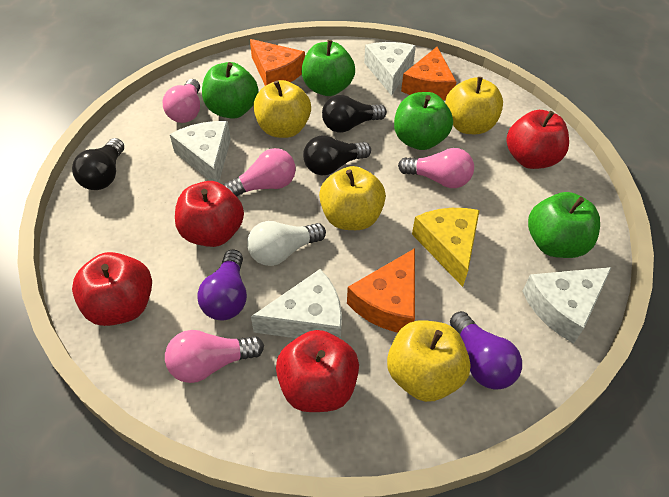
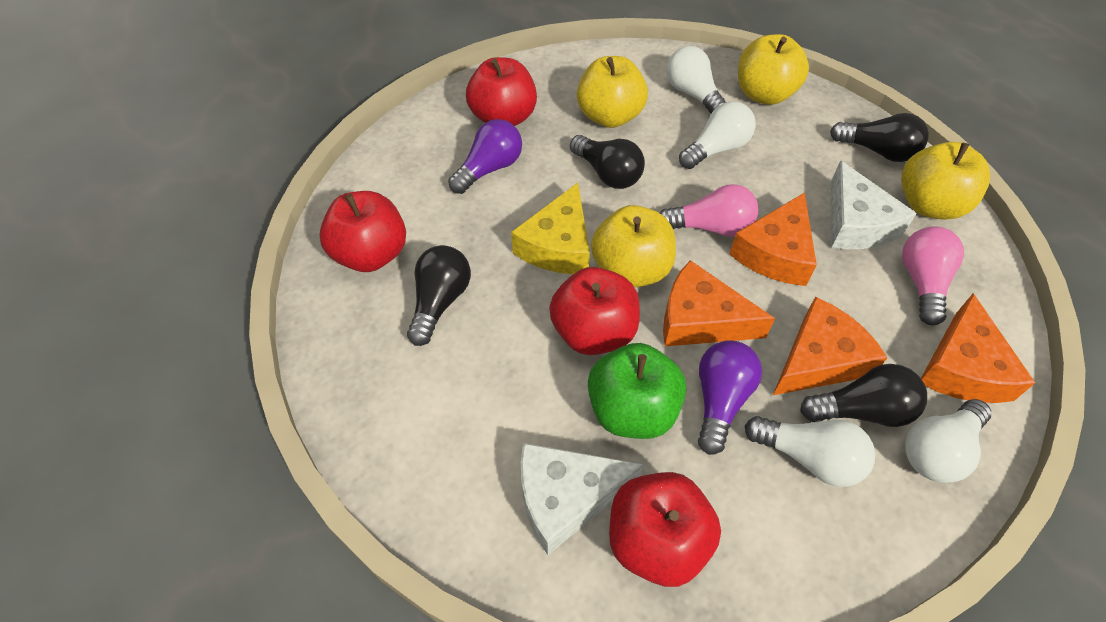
black light bulb: [72,138,124,190] [303,135,371,175] [322,95,387,133] = 3 -> [407,245,471,346] [570,135,645,189] [800,364,927,427] [830,113,929,162] = 4
green apple: [202,62,258,119] [302,40,355,96] [394,92,453,150] [528,192,600,258] = 4 -> [588,343,686,439] = 1
orange cheese: [250,39,305,86] [347,248,415,333] [401,47,456,100] = 3 -> [663,260,775,346] [729,192,817,286] [773,297,888,395] [921,294,1035,403] = 4
pink light bulb: [163,79,200,123] [165,330,264,383] [224,148,296,197] [398,148,474,188] = 4 -> [660,184,758,237] [902,226,964,325] = 2
white cheese: [170,121,231,183] [251,269,342,339] [364,42,416,96] [522,267,612,343] = 4 -> [521,443,643,555] [830,161,917,250] = 2
white light bulb: [247,221,326,266] = 1 -> [666,46,726,113] [679,101,756,169] [745,416,875,487] [905,399,991,483] = 4

